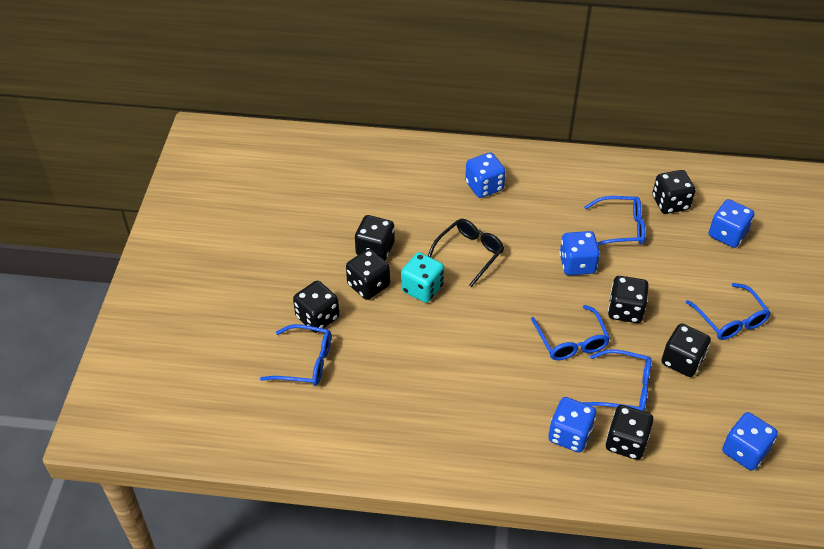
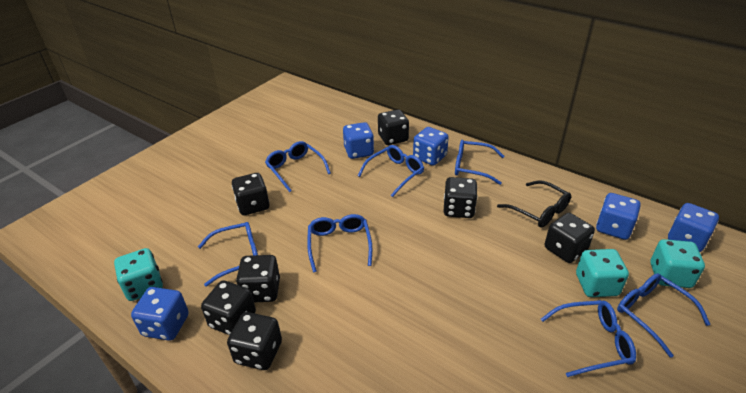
blue glasses: [260,324,331,386] [531,305,610,360] [583,349,651,411] [584,196,645,246] [686,283,771,340] = 5 -> [198,222,258,287] [265,141,331,192] [307,214,372,272] [358,145,424,197] [455,140,504,185] [541,300,636,377] [617,273,711,358] = 7
turquoise dice: [401,252,444,303] = 1 -> [114,248,163,301] [576,249,629,297] [650,239,705,288] = 3

